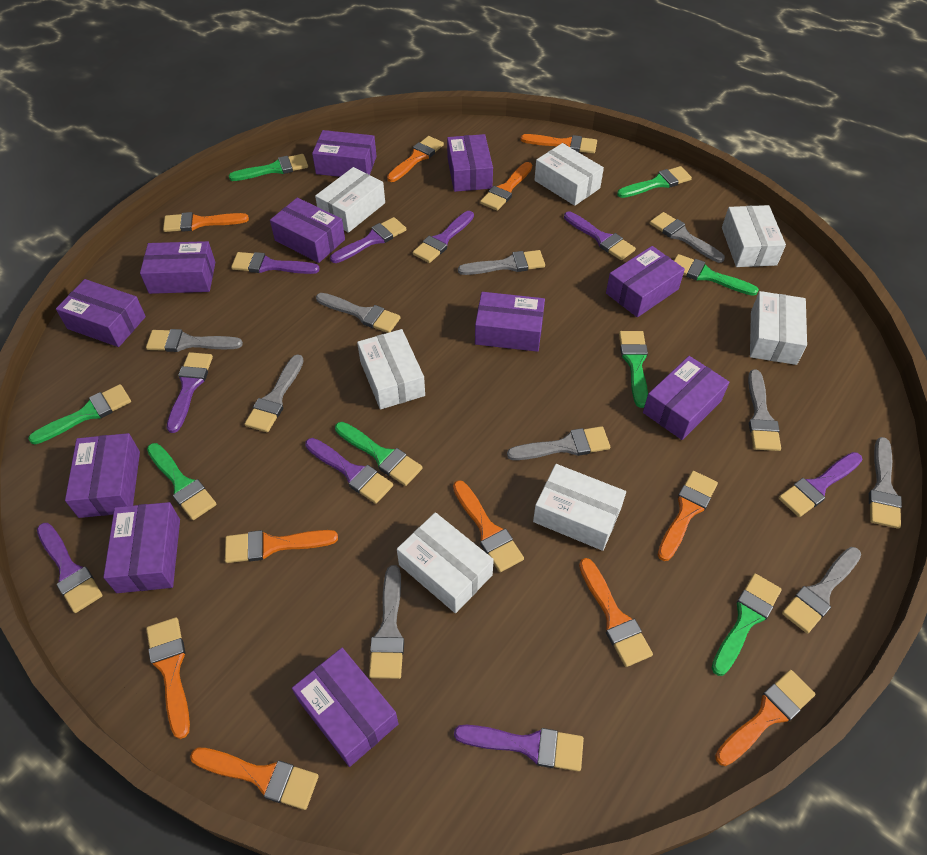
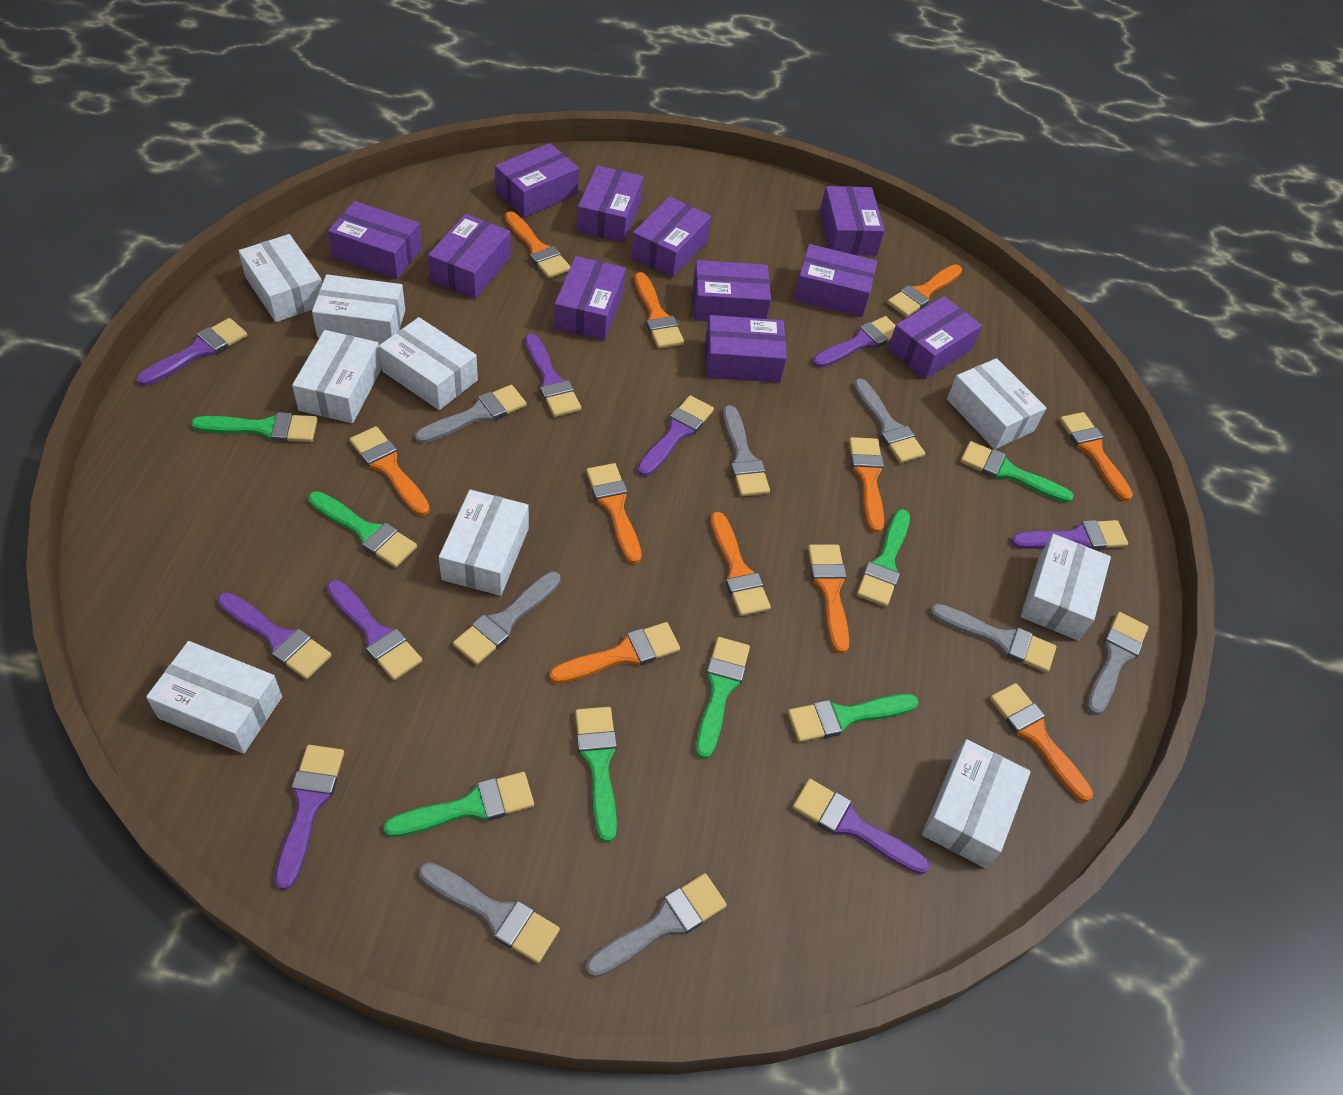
grey brush: [146,329,243,352] [245,354,304,432] [316,293,401,333] [369,565,404,679] [458,250,545,275] [507,426,610,460] [650,212,725,263] [748,369,781,451] [782,547,861,633] [869,437,902,529] = 10 -> [415,385,526,444] [419,862,560,963] [453,572,561,665] [586,873,727,978] [723,405,770,496] [853,379,925,463] [930,604,1056,673] [1087,612,1148,715] = 8
white box: [315,167,385,233] [357,329,425,410] [397,512,494,613] [533,464,626,551] [534,143,604,206] [722,205,786,267] [750,291,807,365] = 7 -> [146,641,282,754] [239,234,322,322] [292,330,382,423] [312,275,405,345] [379,317,478,410] [439,490,529,596] [922,739,1031,868] [947,358,1046,449] [1021,534,1111,641] = 9

